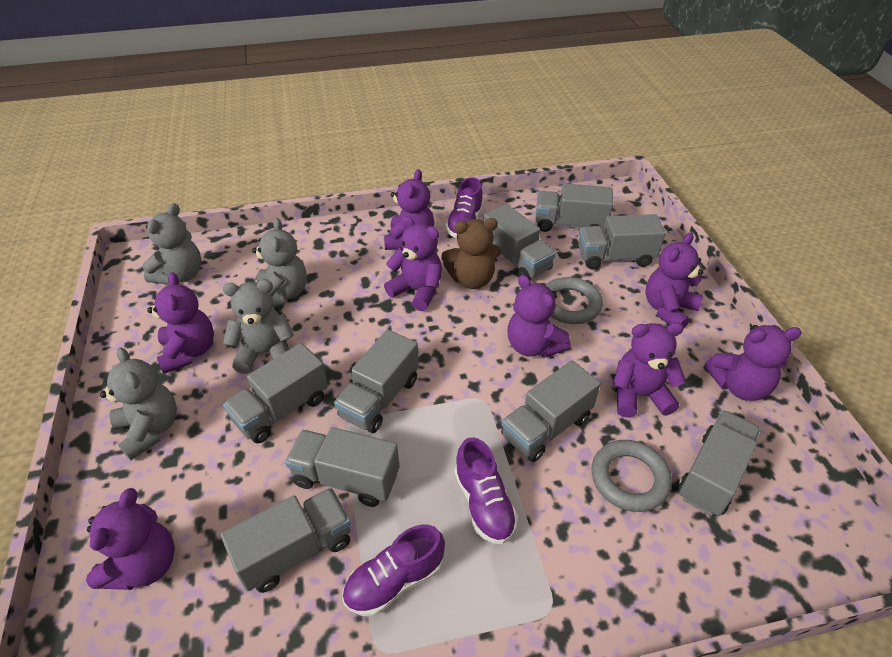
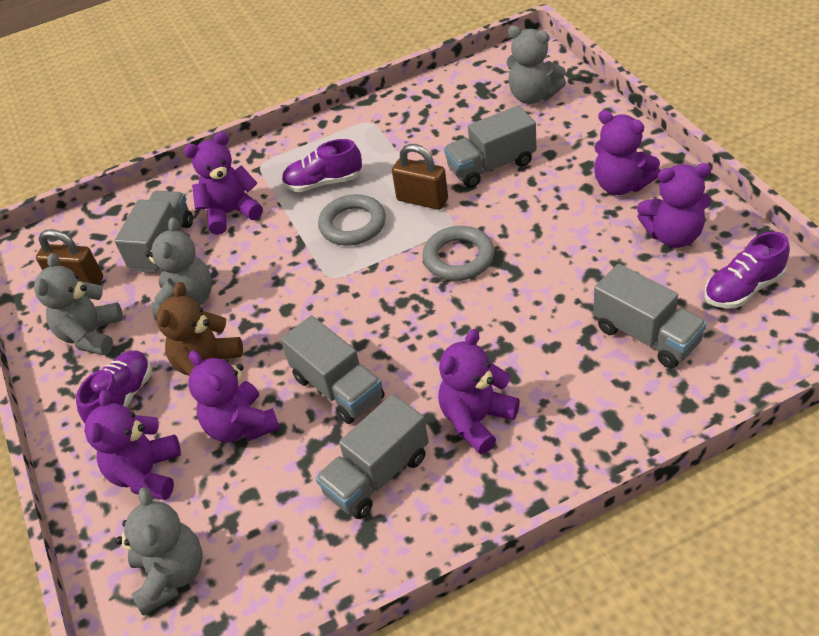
brown padlock: none = 0 -> [36,229,103,285] [392,144,448,210] = 2
grey truck: [221,488,351,593] [223,343,328,443] [285,427,399,507] [334,329,419,433] [483,204,556,280] [501,360,601,462] [536,183,613,232] [578,214,665,269] [677,410,761,516] = 9 -> [114,191,193,273] [280,316,385,424] [315,394,429,519] [444,105,536,188] [593,264,707,369] = 5
purple teddy bear: [86,488,175,590] [147,272,214,374] [384,169,434,250] [384,216,442,311] [508,274,571,358] [613,322,686,418] [646,232,703,328] [704,325,802,401] = 8 -> [84,390,181,500] [184,132,263,235] [188,350,280,442] [438,329,520,454] [594,110,660,195] [637,163,711,248] = 6

